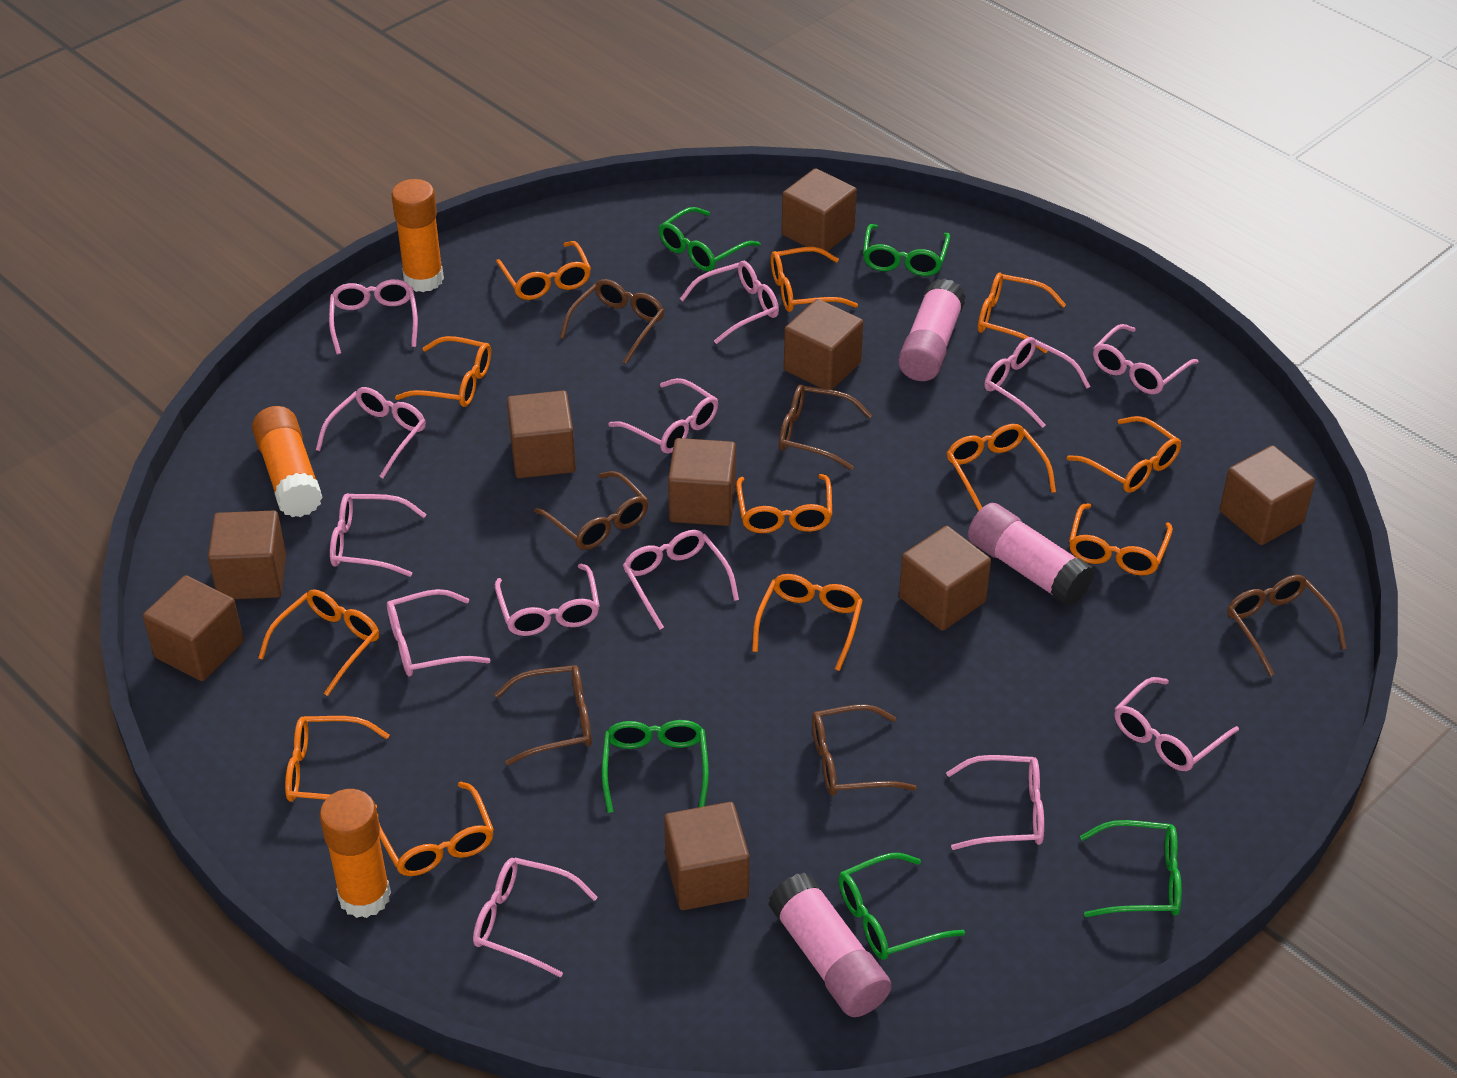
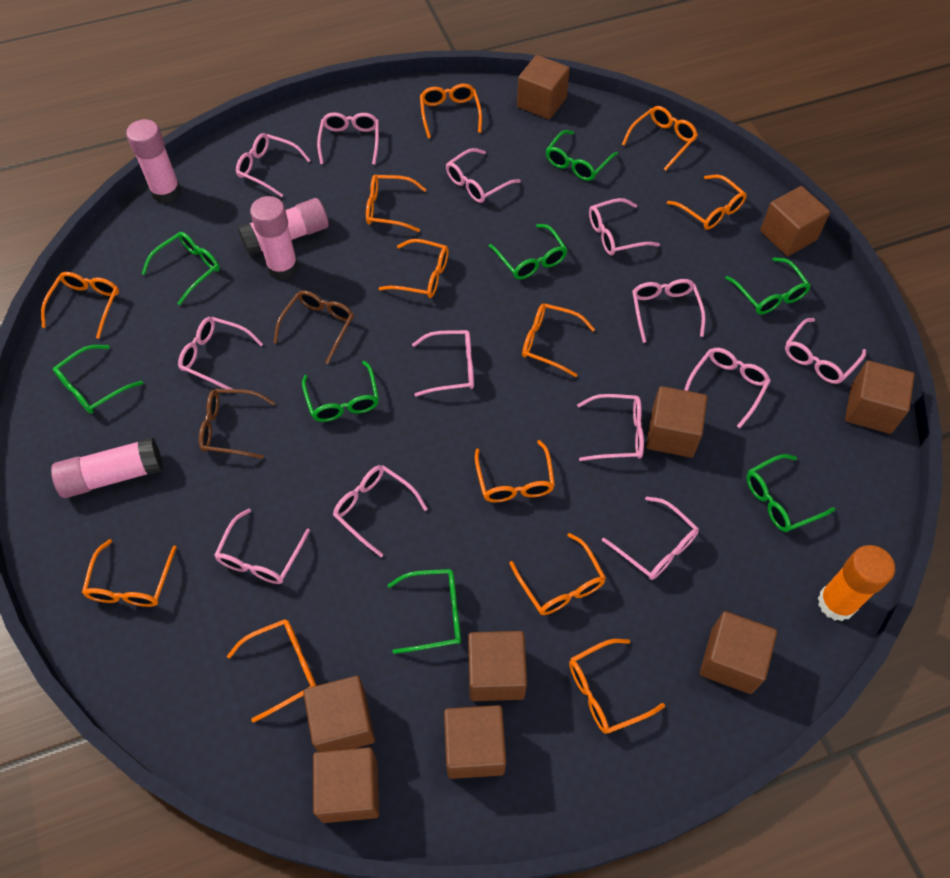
brown glasses: [494,665,592,765] [534,471,648,550] [560,279,664,364] [779,385,872,470] [812,704,917,796] [1227,575,1347,676] = 6 -> [199,389,275,459] [274,290,354,364] = 2
green glasses: [602,720,709,813] [659,207,760,272] [839,853,965,960] [863,224,950,276] [1080,820,1182,917] = 5 -> [53,345,143,414] [141,232,220,305] [302,361,379,422] [388,569,461,654] [489,224,568,280] [546,130,618,181] [725,257,811,315] [747,454,835,532] = 8
orange glue stick: [252,406,323,517] [319,789,391,918] [392,179,444,292] = 3 -> [818,545,895,621] = 1
pink glue stick: [768,872,891,1017] [898,278,966,381] [968,503,1094,606] = 3 -> [51,437,163,498] [126,119,181,203] [237,198,329,256] [250,196,298,280] = 4

